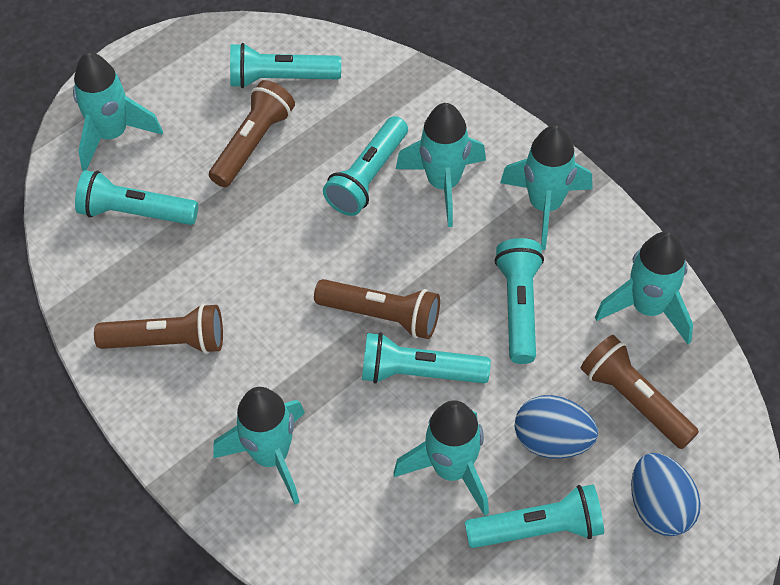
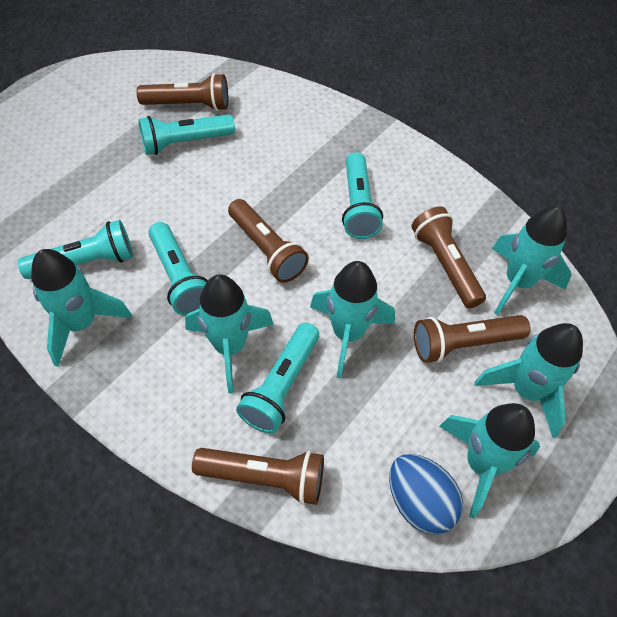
blue egg: [515,395,598,459] [631,453,701,536] = 2 -> [389,454,463,535] = 1
brown flashlight: [94,304,223,354] [209,80,295,187] [314,279,440,339] [581,335,699,449] = 4 -> [136,73,228,111] [192,448,324,505] [228,199,309,283] [411,206,486,308] [414,315,530,363] = 5
turquoise flashlight: [75,170,198,225] [230,43,341,88] [323,116,408,216] [362,332,491,383] [465,484,604,548] [494,238,544,364] = 6 -> [18,220,133,279] [138,114,235,155] [148,222,208,315] [236,323,319,433] [342,152,383,239] = 5

